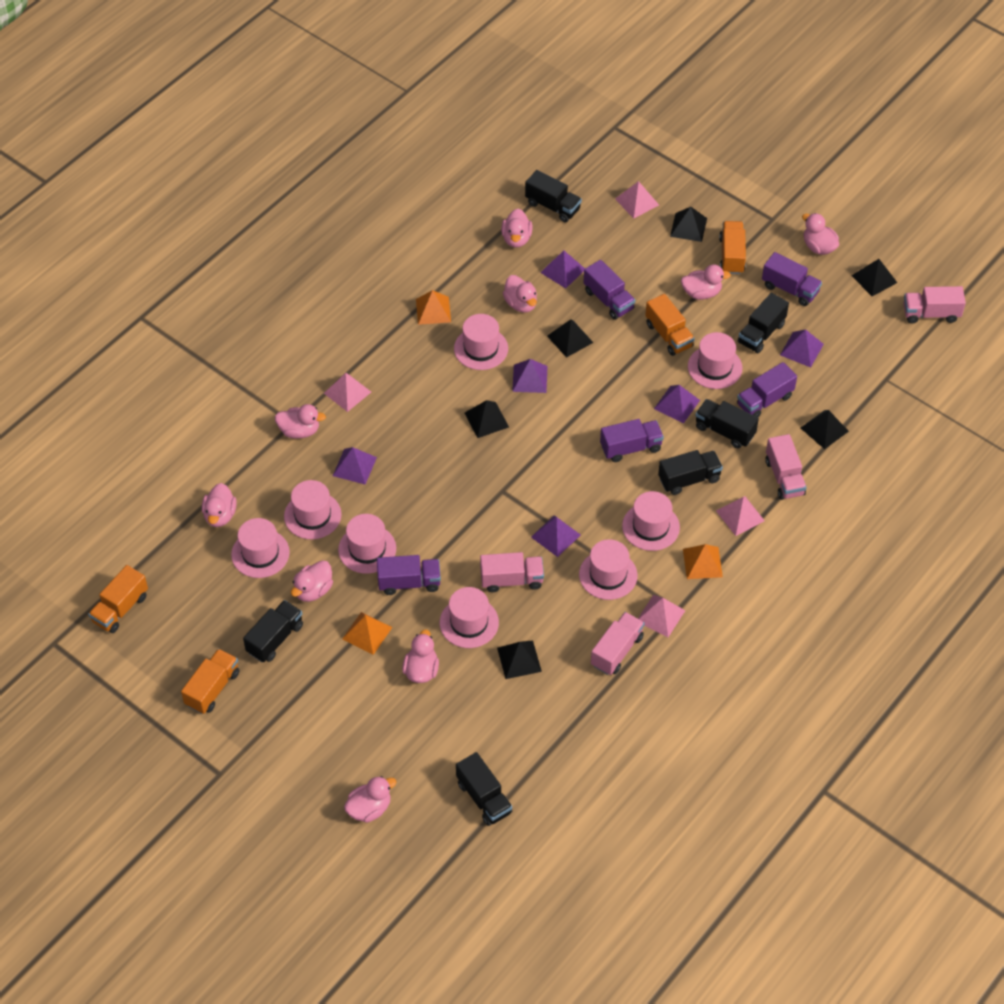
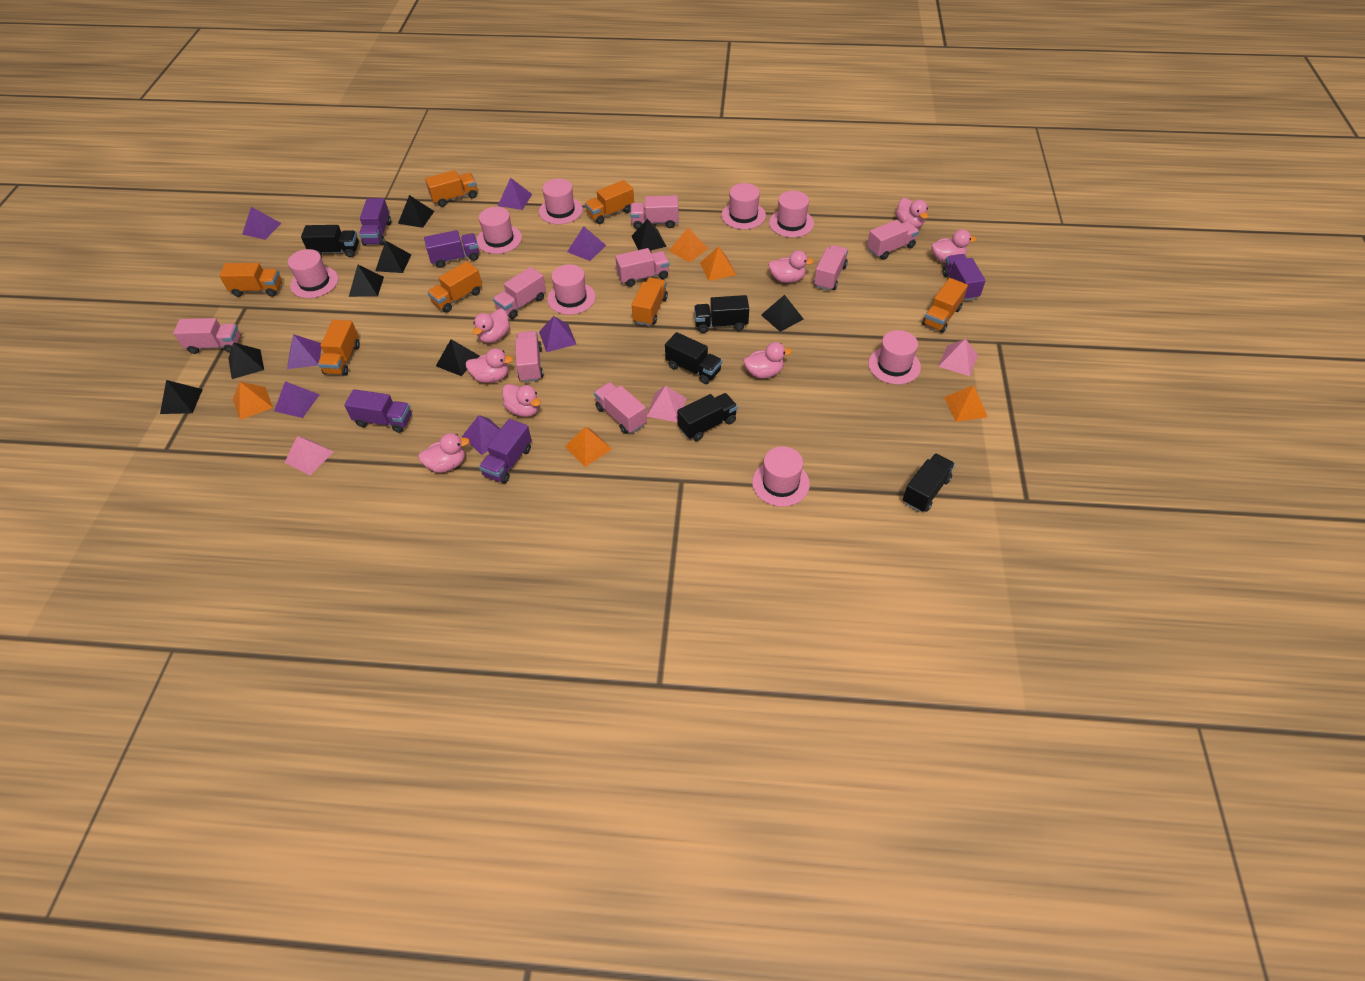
black pyramid: [465,400,509,438] [497,640,542,679] [547,319,593,358] [670,207,707,242] [801,410,849,449] [851,259,897,296] = 6 -> [160,380,203,414] [228,342,264,379] [349,265,384,297] [375,241,411,273] [398,195,434,228] [436,339,479,376] [631,219,667,251] [761,295,803,332] = 8
black truck: [243,600,303,662] [456,752,512,826] [525,170,582,223] [658,450,723,495] [695,399,759,449] [738,293,789,354] = 6 -> [301,225,359,257] [665,332,722,384] [677,393,738,441] [694,295,749,333] [903,453,955,512] = 5
orange pyramid: [342,612,392,655] [416,290,451,325] [683,544,723,579] = 3 -> [233,382,273,420] [565,427,612,467] [669,228,708,263] [700,246,736,281] [944,385,988,422] = 5
orange truck: [88,565,148,633] [181,649,240,714] [645,294,695,356] [719,221,746,274] = 4 -> [219,263,282,297] [318,320,360,376] [425,170,477,207] [427,261,482,313] [585,180,634,224] [632,278,668,326] [922,278,968,333] = 7
pink duck: [202,483,237,527] [275,404,326,439] [291,560,333,602] [344,776,397,823] [402,629,439,683] [501,209,532,248] [503,275,537,313] [681,264,731,300] [802,213,839,255] = 9 -> [418,433,470,473] [466,348,513,383] [473,309,510,343] [502,384,541,417] [744,342,792,378] [768,250,814,283] [896,198,928,228] [931,229,976,263] = 8
pink pyramid: [324,373,371,412] [615,181,659,219] [638,595,685,637] [716,496,765,536] = 4 -> [284,436,334,475] [646,386,687,422] [938,339,978,376] = 3
pink truck: [480,552,544,592] [591,612,644,675] [765,434,807,500] [903,286,966,323] = 4 -> [173,318,241,354] [493,267,546,319] [515,331,543,382] [594,382,647,434] [615,248,669,287] [630,195,679,229] [814,245,848,291] [867,220,919,260] = 8
purple pyramid: [333,447,377,484] [512,359,547,393] [531,515,581,557] [540,251,585,288] [654,385,700,424] [780,329,824,367] = 6 -> [242,207,281,240] [274,381,320,418] [287,334,321,369] [462,415,500,455] [498,178,532,210] [539,316,577,352] [567,226,606,261] = 7

